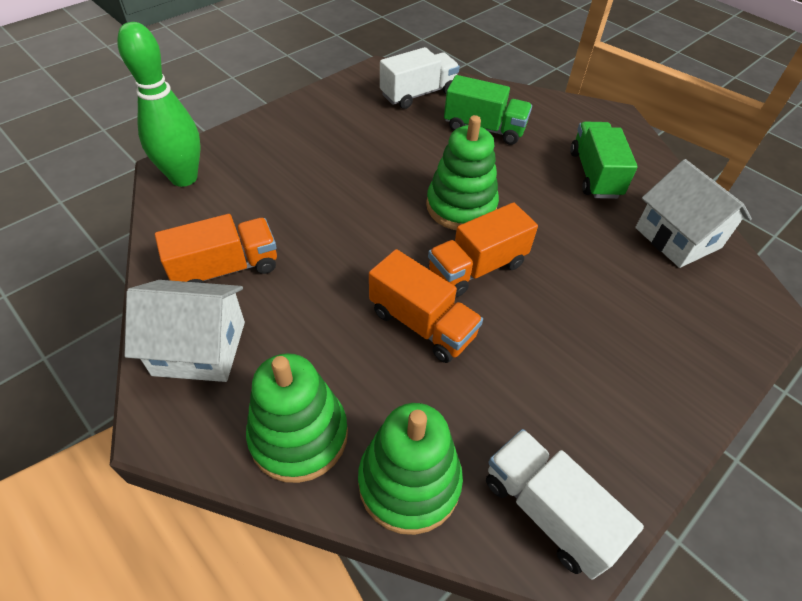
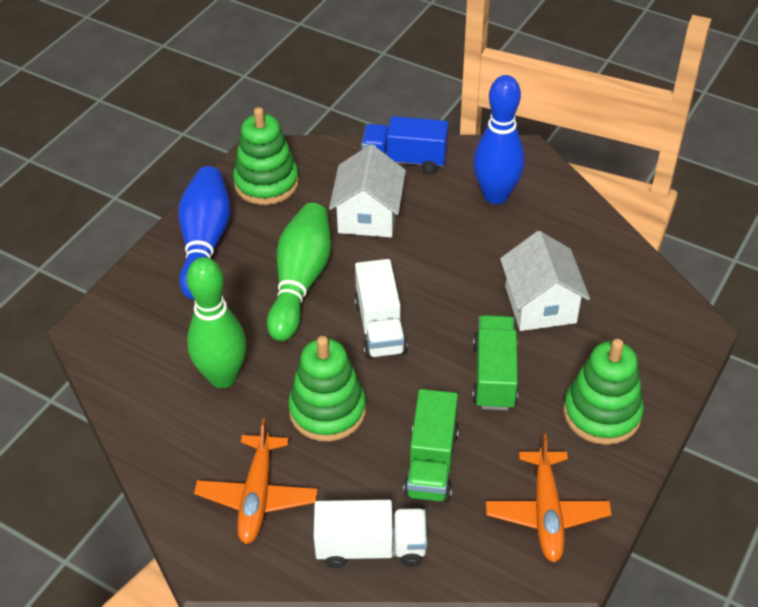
blue bowling pin: none = 0 -> [178,166,231,300] [473,75,525,204] = 2
blue truck: none = 0 -> [361,116,448,174] = 1
green bowling pin: [117,22,201,187] = 1 -> [187,257,247,388] [267,203,331,341] = 2
orange plane: none = 0 -> [194,418,318,544] [486,433,612,562] = 2
orange truck: [155,214,277,283] [369,249,483,363] [428,202,538,297] = 3 -> none = 0

